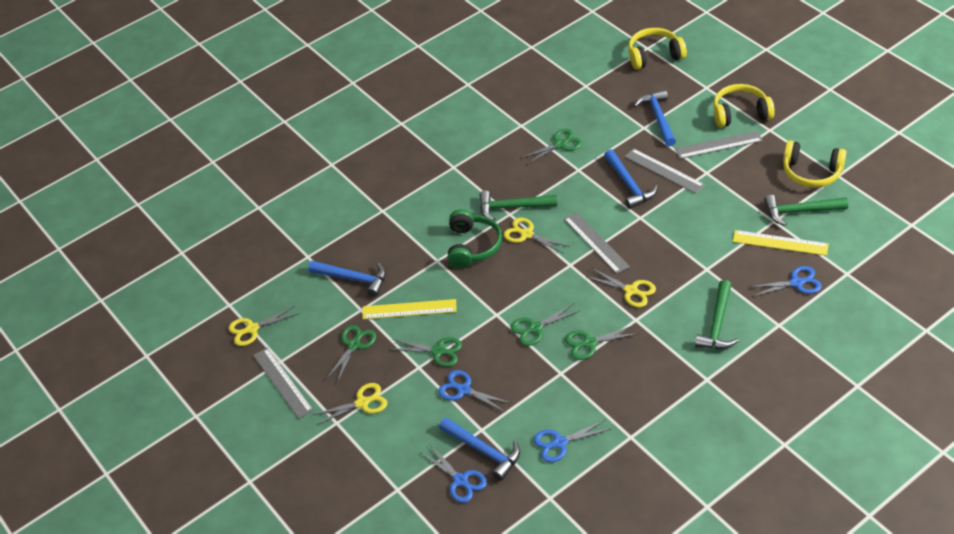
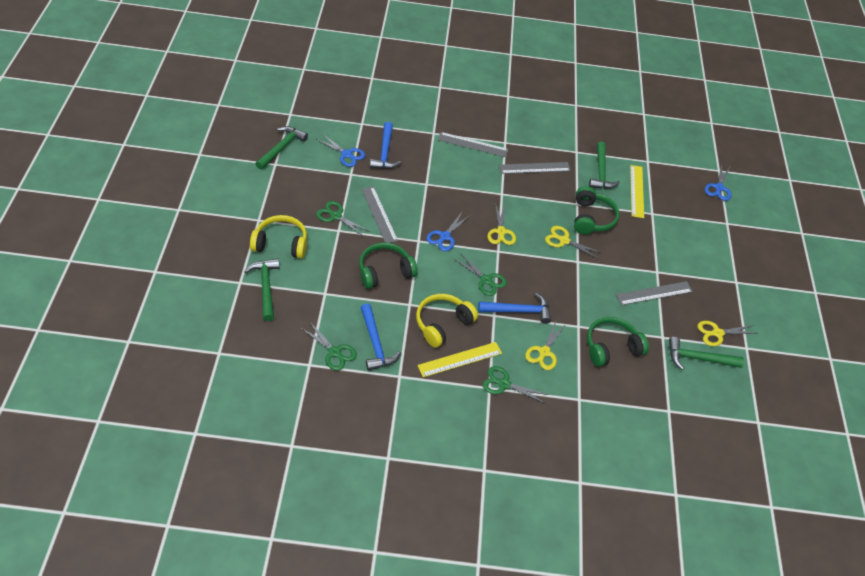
blue hammer: [308,261,386,297] [439,417,520,481] [604,149,658,209] [634,90,676,146] = 4 -> [361,303,401,371] [370,122,402,169] [478,293,551,324] = 3
blue scissors: [421,445,487,503] [438,370,511,412] [534,420,611,462] [749,266,822,297] = 4 -> [316,134,365,167] [426,212,471,251] [705,164,731,201] = 3
green hammer: [479,190,557,221] [695,280,738,349] [764,195,848,226] = 3 -> [244,259,280,321] [255,126,308,170] [589,142,620,189] [669,337,744,370] = 4
green headphones: [447,209,502,268] = 1 -> [359,242,418,289] [574,186,620,235] [587,317,649,367] = 3
green scissors: [326,325,376,383] [389,337,462,367] [511,303,581,346] [521,129,582,165] [565,325,639,360] = 5 -> [301,323,357,371] [316,201,371,237] [453,253,507,296] [482,366,548,404] = 4
yellow headphones: [628,28,687,69] [713,84,775,127] [783,140,847,188] = 3 -> [250,215,307,259] [416,294,478,348] = 2

